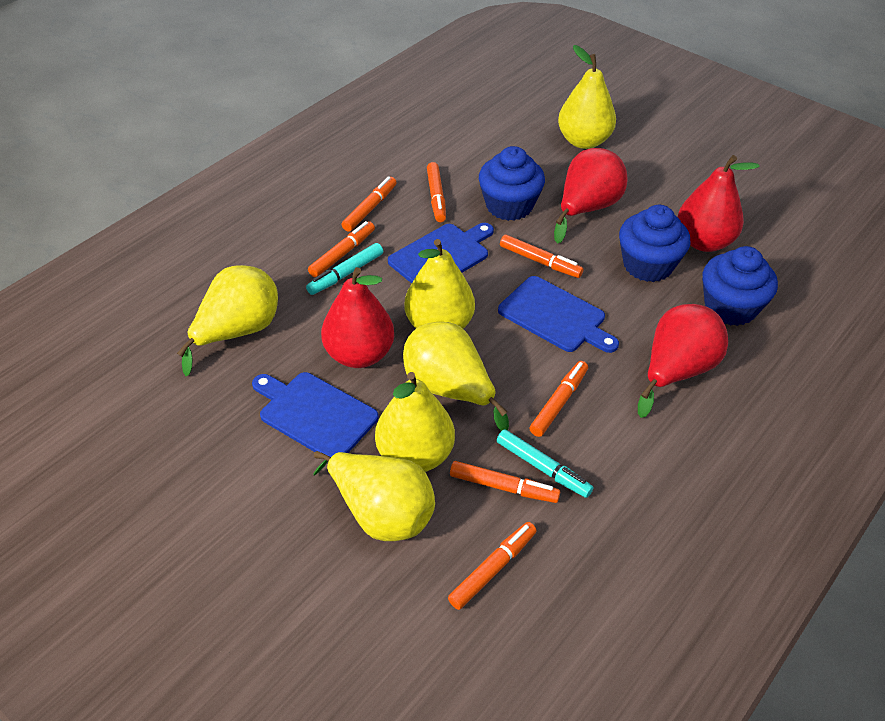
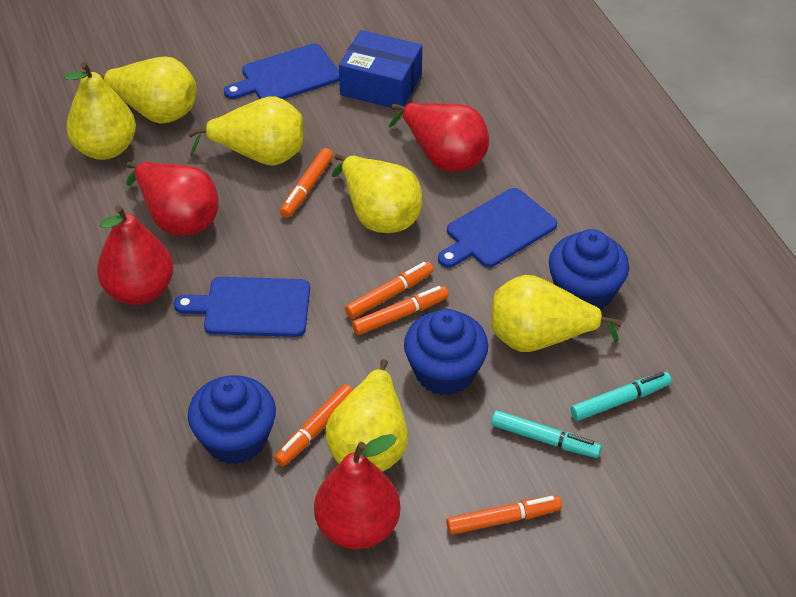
blue box: none = 0 -> [339,30,422,110] = 1
orange marker: [308,221,375,277] [341,176,397,232] [427,162,446,222] [448,522,537,610] [450,461,560,503] [500,235,584,278] [530,361,588,437] = 7 -> [274,384,353,466] [280,148,333,218] [345,262,434,319] [352,286,449,335] [446,495,562,535] = 5

